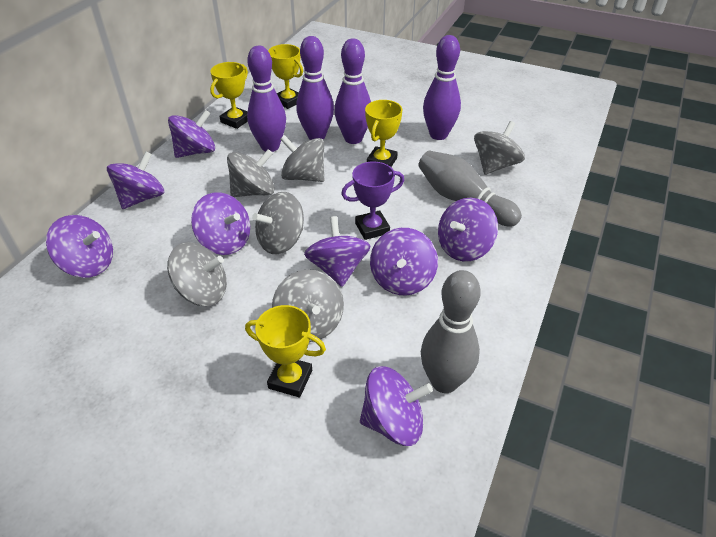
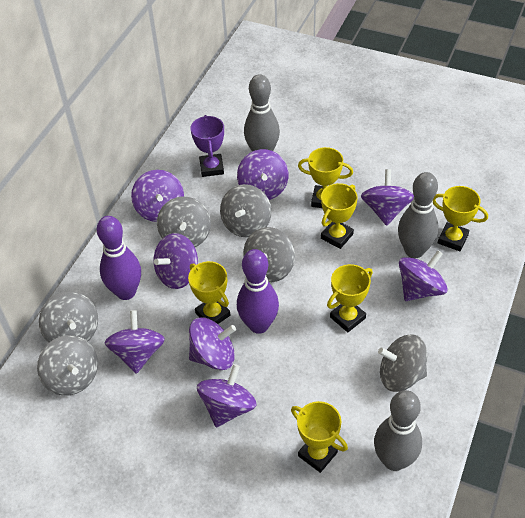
grey bowling pin: [418,151,522,227] [421,270,481,393] = 2 -> [244,74,280,152] [374,390,422,471] [398,172,438,258] = 3
purple bowling pin: [247,46,286,152] [296,36,334,140] [335,38,371,144] [423,35,461,140] = 4 -> [97,216,141,300] [237,249,279,334] = 2
yellow trophy: [210,62,248,129] [245,305,326,398] [268,44,303,109] [365,100,402,167] = 4 -> [188,261,230,324] [291,401,348,473] [298,147,353,208] [321,183,358,249] [327,264,373,332] [433,186,488,251] = 6

